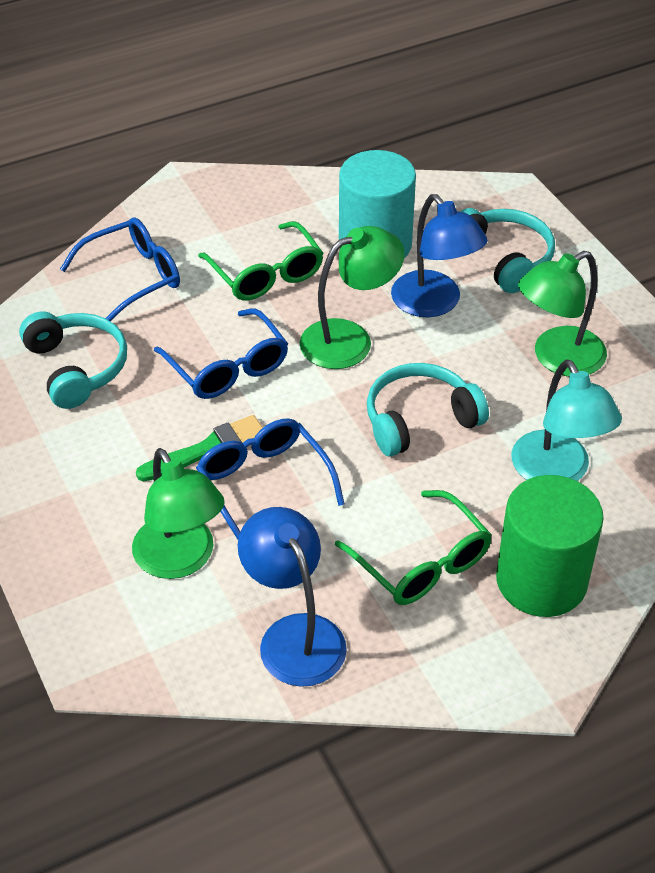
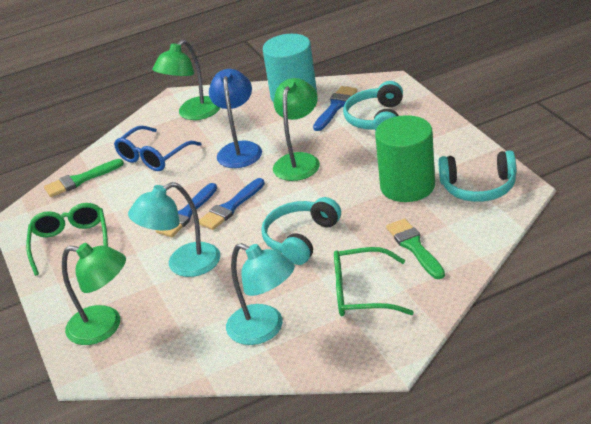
blue brush: none = 0 -> [156,183,217,237] [199,178,265,230] [313,86,357,131] = 3
blue glasses: [60,217,180,321] [154,308,288,399] [196,418,345,539] = 3 -> [114,126,202,171] = 1
blue lamp: [238,507,347,687] [391,194,488,317] = 2 -> [209,69,262,168] = 1
green brush: [136,415,263,482] = 1 -> [44,159,124,197] [386,219,445,279] = 2
turquoise lamp: [511,359,622,481] = 1 -> [128,182,220,277] [226,243,295,345] = 2

